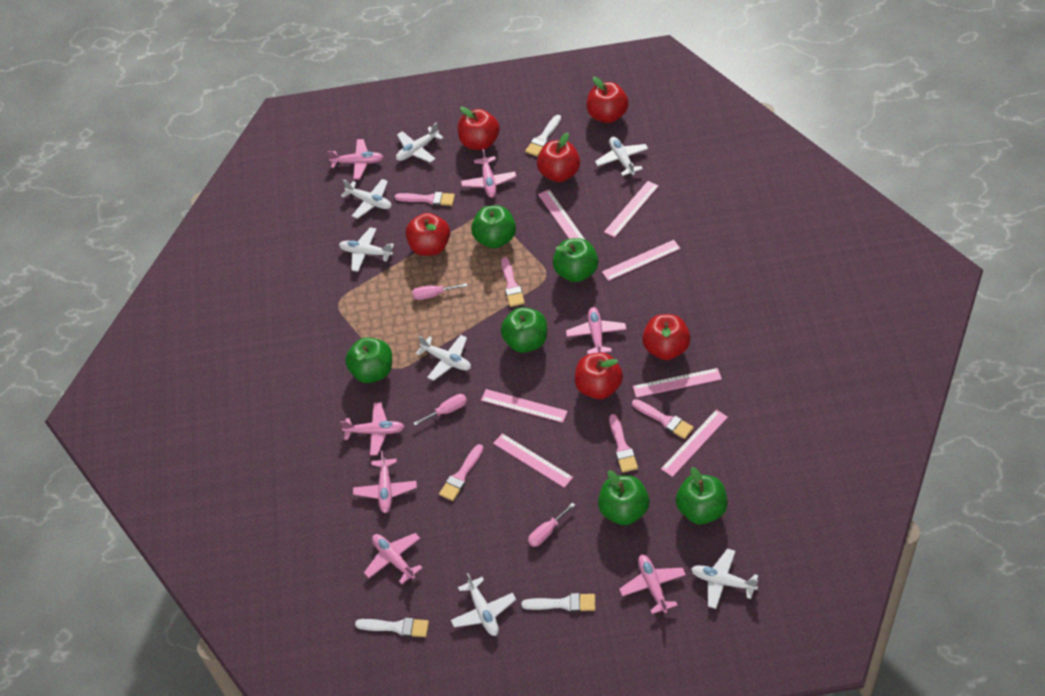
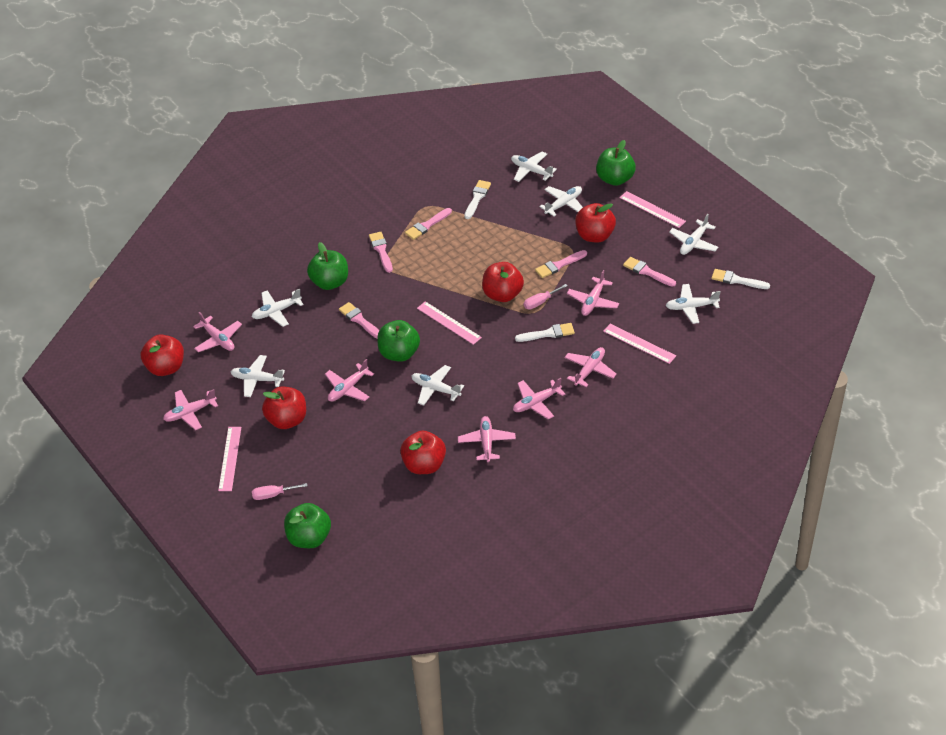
green apple: [345,337,392,383] [471,205,516,249] [501,307,547,353] [553,238,598,282] [598,470,649,525] [676,467,728,524] = 6 -> [284,503,331,548] [307,242,348,290] [377,320,420,362] [596,140,636,186] = 4
pink ruler: [481,389,568,423] [493,433,573,488] [538,189,585,240] [602,240,681,281] [604,181,659,237] [633,368,722,398] [661,410,728,477] = 7 -> [218,427,241,491] [417,301,482,345] [603,324,676,364] [620,191,686,228] = 4
pink screwdriver: [412,283,467,300] [414,394,467,426] [528,502,575,547] = 3 -> [252,483,307,500] [524,284,568,309] = 2
red apple: [406,213,450,256] [458,107,500,150] [537,133,580,182] [575,353,623,399] [587,77,629,123] [642,314,690,360] = 6 -> [141,334,184,376] [262,387,306,429] [400,431,446,474] [482,262,524,302] [575,203,616,243] = 5

